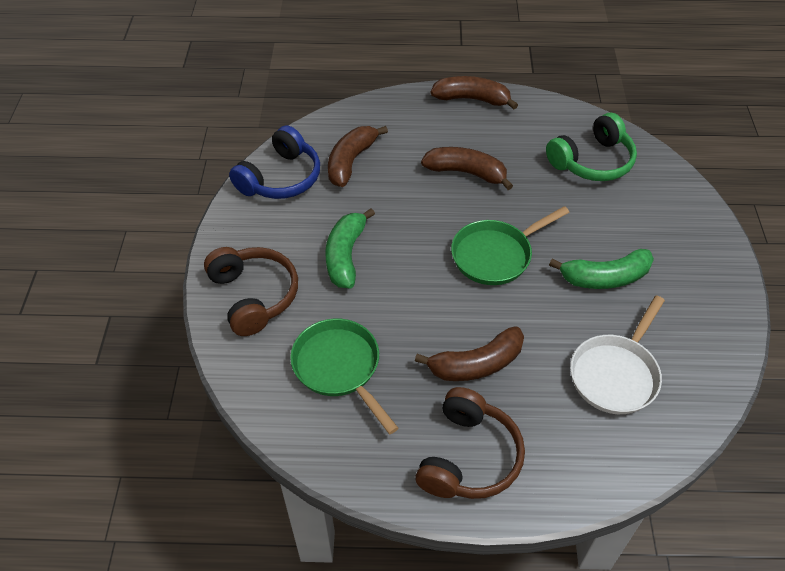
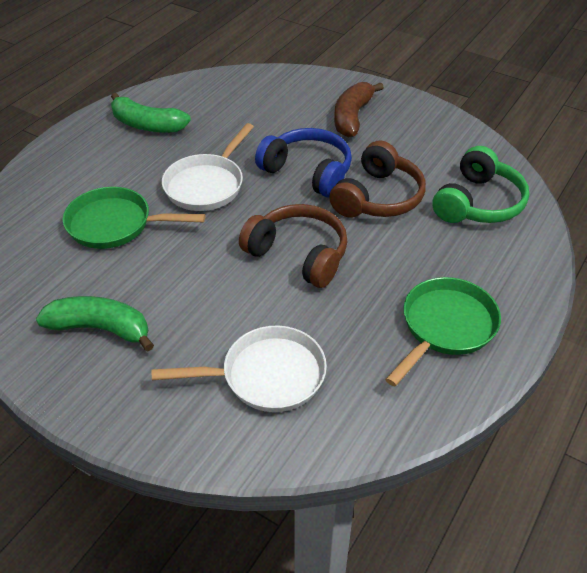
brown banana: [328,126,388,187] [415,326,524,381] [421,147,513,190] [431,76,518,109] = 4 -> [334,82,384,138] = 1
white pan: [570,295,665,414] = 1 -> [152,326,327,412] [162,123,254,211] = 2

